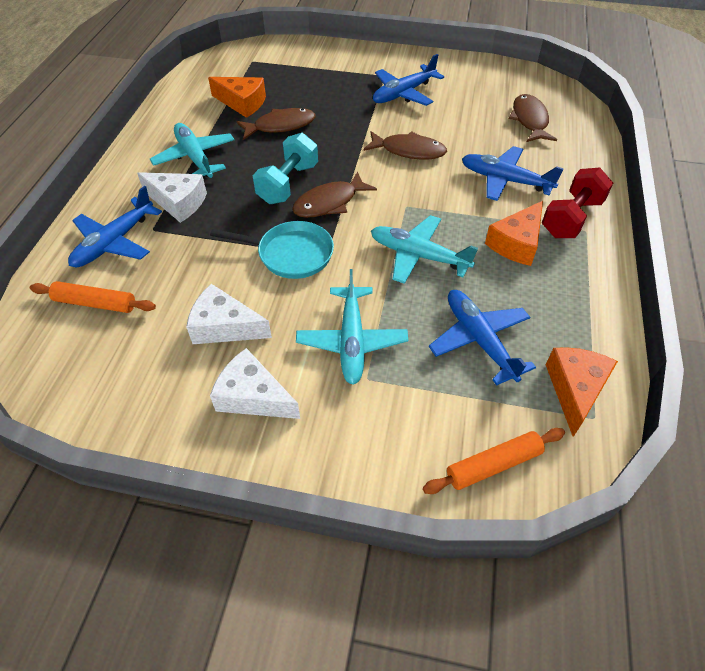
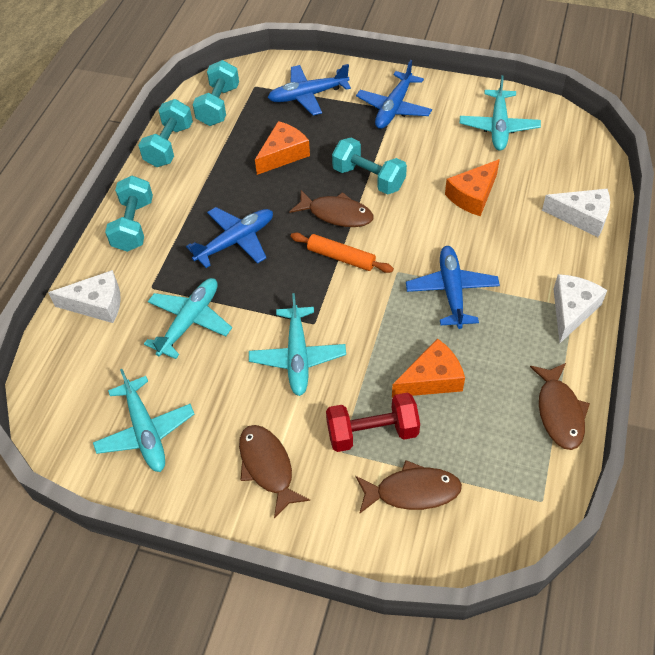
orange rolling pin: [30,281,156,313] [423,428,565,494] = 2 -> [290,233,394,273] = 1
turquoise dumbbell: [252,133,318,204] = 1 -> [105,176,153,252] [138,99,193,167] [193,60,239,126] [332,138,407,195] = 4
turquoise pan: [210,221,334,279] = 1 -> none = 0
turquoise plane: [150,123,234,178] [296,269,408,385] [371,215,478,284] = 3 -> [93,369,194,472] [144,278,232,359] [249,293,346,396] [460,75,541,151] = 4

